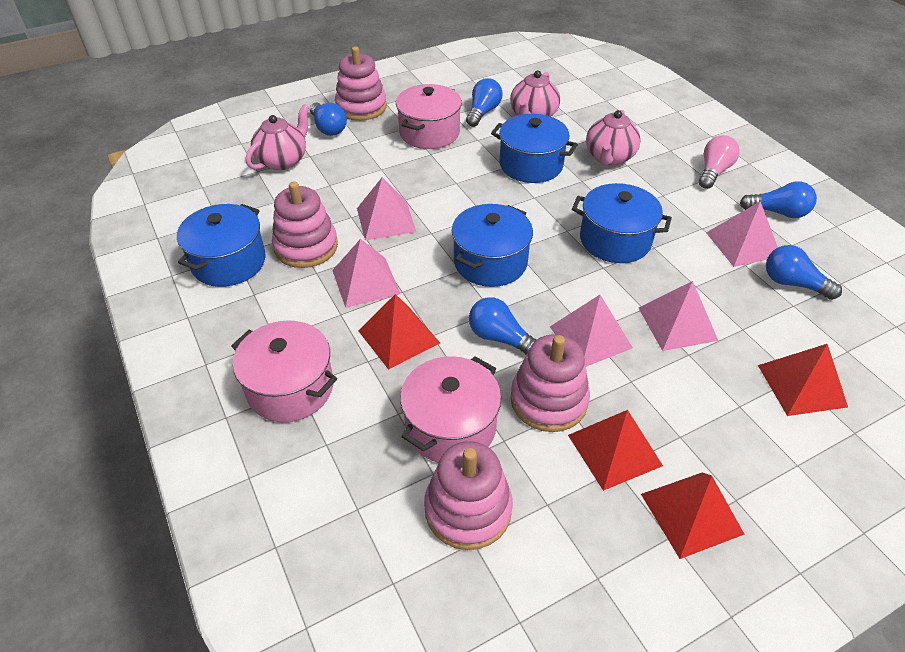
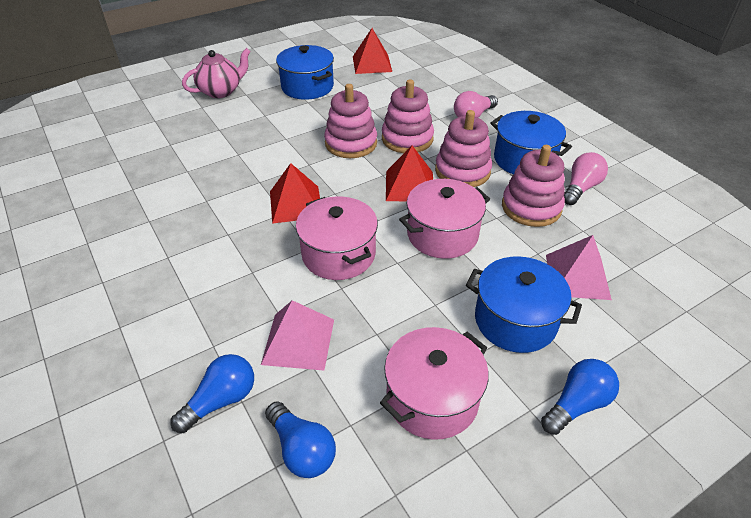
blue light bulb: [310,103,347,136] [466,78,503,127] [469,297,536,355] [740,181,817,218] [766,245,842,300] = 5 -> [171,354,254,433] [265,401,336,478] [541,359,619,435] = 3
blue pot: [177,204,266,287] [452,204,533,287] [491,114,578,183] [572,183,672,263] = 4 -> [276,45,334,100] [466,256,582,353] [490,111,572,175] = 3
pink light bulb: [699,135,740,189] = 1 -> [454,91,498,118] [564,152,608,205] = 2
pink pyramid: [332,239,401,308] [357,177,416,240] [550,295,633,367] [639,281,718,351] [706,201,778,267] = 5 -> [261,300,334,370] [546,235,612,300] = 2
pink teapot: [246,104,309,170] [510,70,560,117] [586,110,641,165] = 3 -> [182,48,251,98] = 1
red pyramid: [359,294,440,370] [568,410,663,491] [641,472,744,559] [758,344,848,416] = 4 -> [270,163,320,224] [353,28,392,74] [386,146,433,201] = 3

